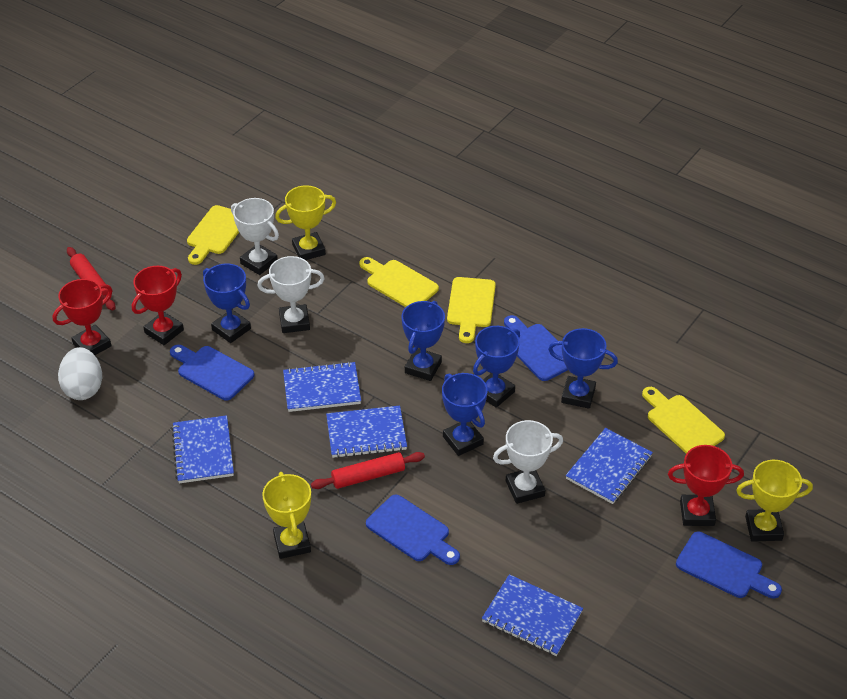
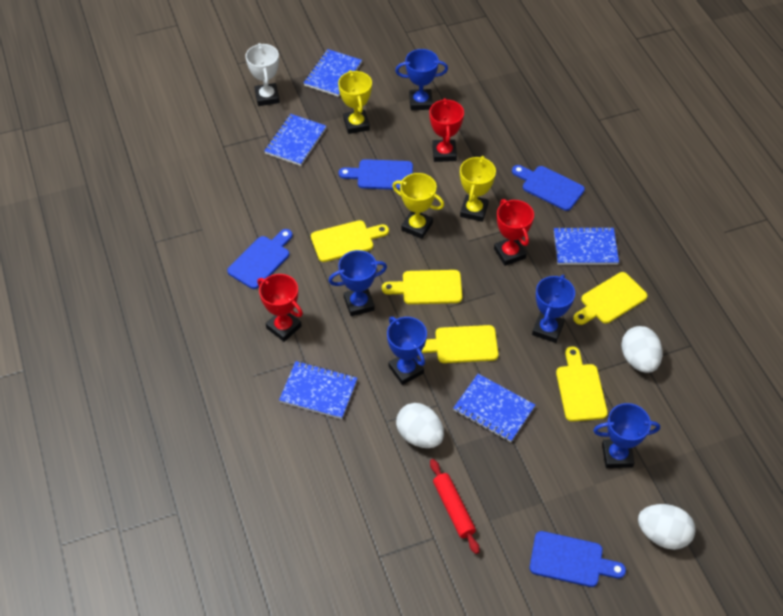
red rolling pin: [67,247,115,311] [311,452,425,489] = 2 -> [430,459,480,554] = 1
white egg: [58,347,102,400] = 1 -> [396,403,444,448] [621,326,663,373] [638,504,695,550] = 3
white trophy: [231,198,279,275] [258,256,325,333] [493,420,563,504] = 3 -> [245,43,280,106] = 1
yellow cutting board: [187,205,239,265] [359,257,439,307] [447,277,496,343] [642,387,725,454] = 4 -> [311,220,389,262] [382,270,462,304] [422,325,498,363] [556,346,608,422] [573,272,647,325] = 5

